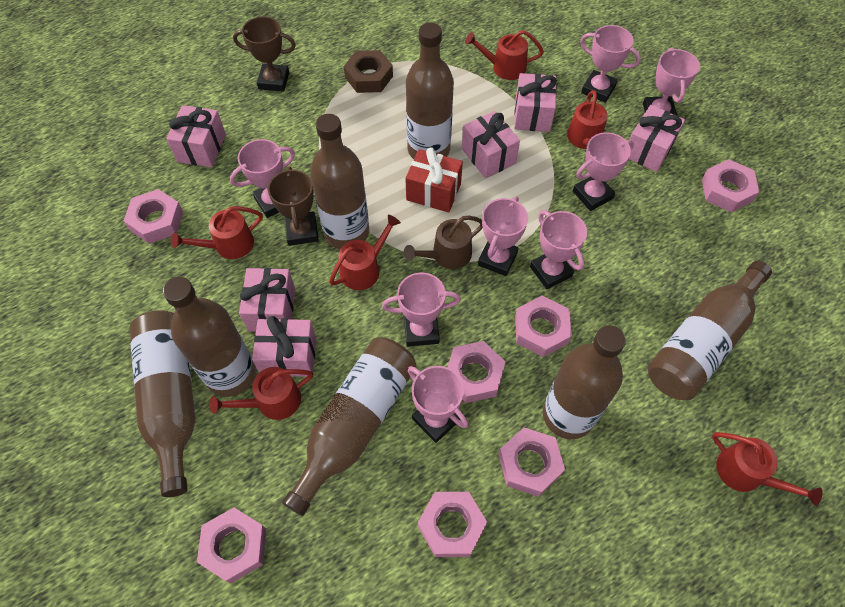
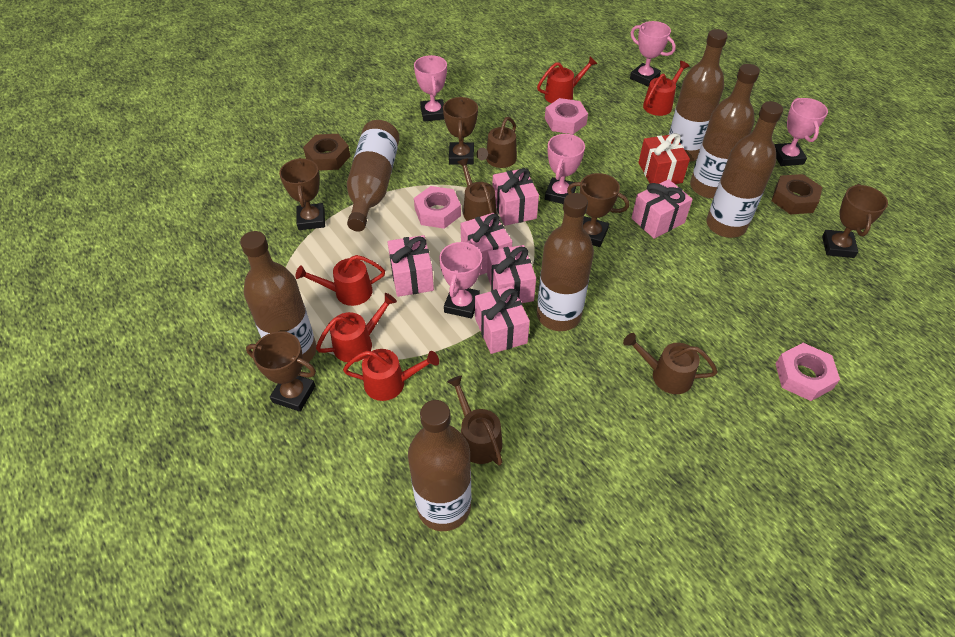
brown nut: [344,50,393,93] = 1 -> [303,134,351,170] [772,174,822,214] = 2
brown trophy: [233,16,296,92] [268,167,319,246] = 2 -> [246,331,316,412] [279,158,325,230] [443,97,478,165] [567,173,629,247] [822,184,888,258] = 5
brown watering can: [404,216,483,269] = 1 -> [447,376,502,466] [457,158,496,221] [477,117,517,168] [623,333,718,394] = 4
pink nut: [123,189,183,244] [197,508,266,584] [418,492,487,557] [447,341,506,403] [498,428,565,497] [515,296,572,357] [702,159,759,212] = 7 -> [414,186,461,229] [545,98,588,134] [775,343,840,401] = 3
pink trophy: [230,139,295,218] [382,272,461,347] [408,366,468,443] [478,197,528,276] [530,210,587,289] [573,132,634,211] [580,25,641,103] [643,48,700,116] = 8 -> [414,55,447,122] [439,240,482,318] [545,134,585,204] [630,21,676,87] [774,98,828,166] = 5
red watering can: [171,206,263,259] [209,367,313,420] [329,215,401,290] [465,30,544,80] [567,90,608,149] [712,432,822,506] = 6 -> [295,255,385,306] [316,293,397,362] [343,349,439,401] [537,56,597,103] [643,61,690,116] = 5

